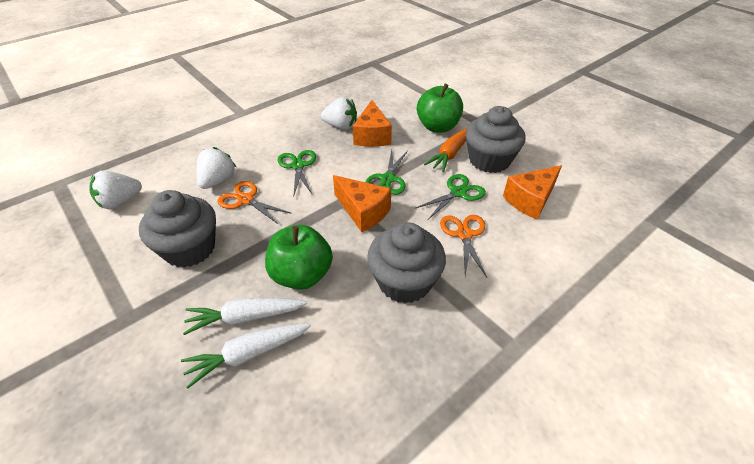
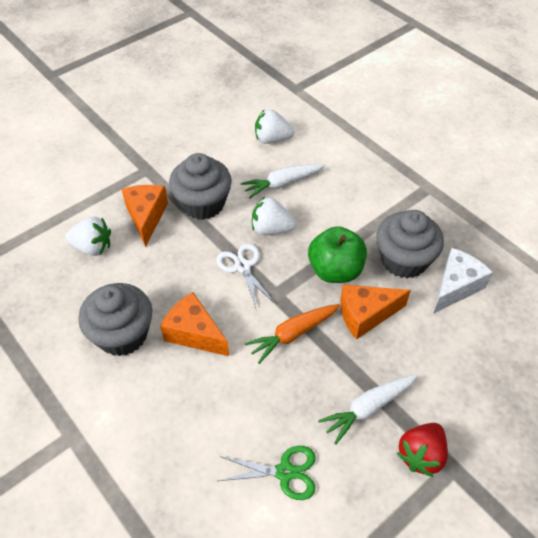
green apple: [265,225,333,290] [417,84,463,132] = 2 -> [308,226,367,283] = 1
green scissors: [277,150,316,197] [365,150,408,195] [414,174,486,219] = 3 -> [218,446,316,500] = 1
orange scissors: [217,181,292,224] [440,215,487,277] = 2 -> none = 0
red strawberry: none = 0 -> [397,423,448,477] = 1
white cheese: none = 0 -> [433,248,493,314] = 1
white scissors: none = 0 -> [216,243,275,308] = 1

